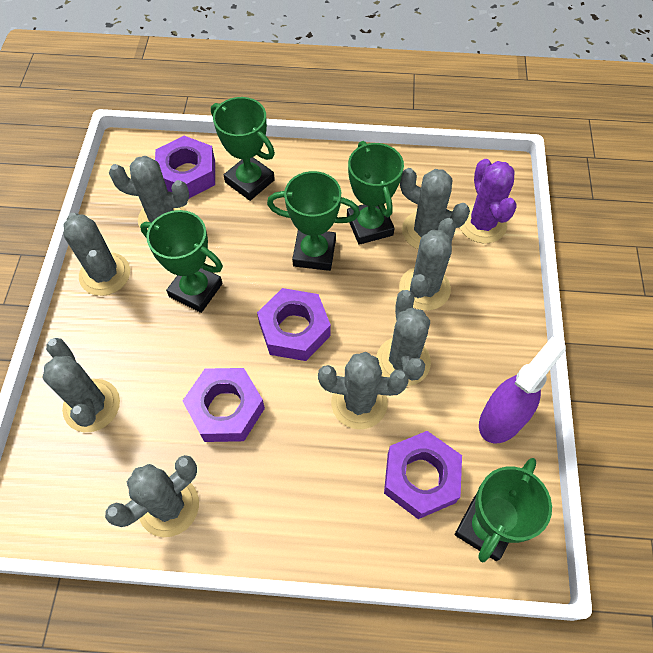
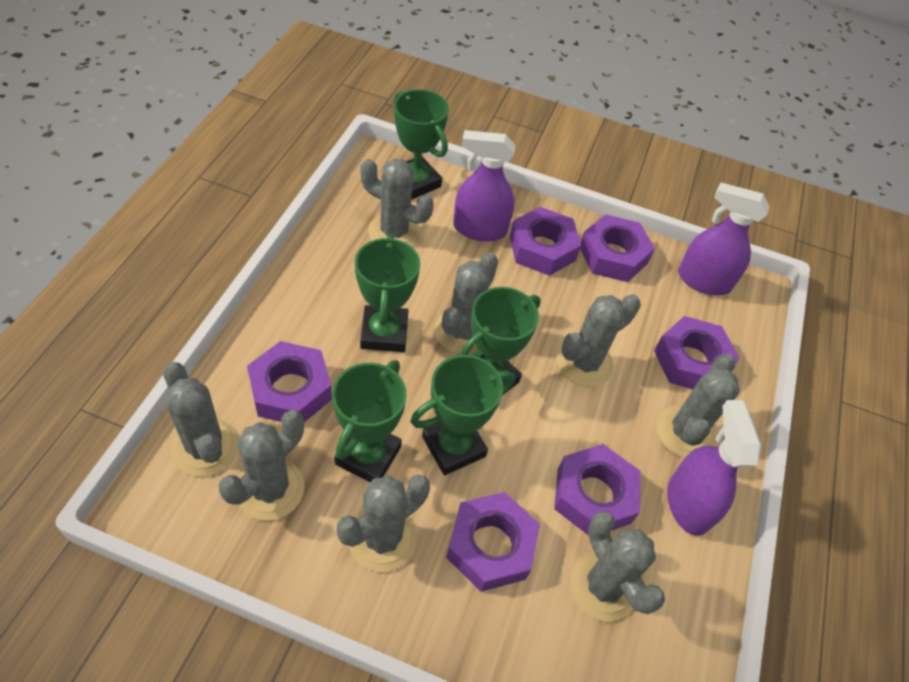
purple cactus: [459,159,517,244] = 1 -> none = 0
purple nut: [155,136,215,198] [182,368,265,442] [257,288,331,361] [384,431,462,519] = 4 -> [247,341,332,422] [446,492,540,592] [510,207,581,276] [554,444,640,536] [580,214,655,282] [654,316,740,389] = 6
purple spray bottle: [479,336,566,443] = 1 -> [453,130,516,242] [667,400,761,536] [678,182,770,296] = 3

